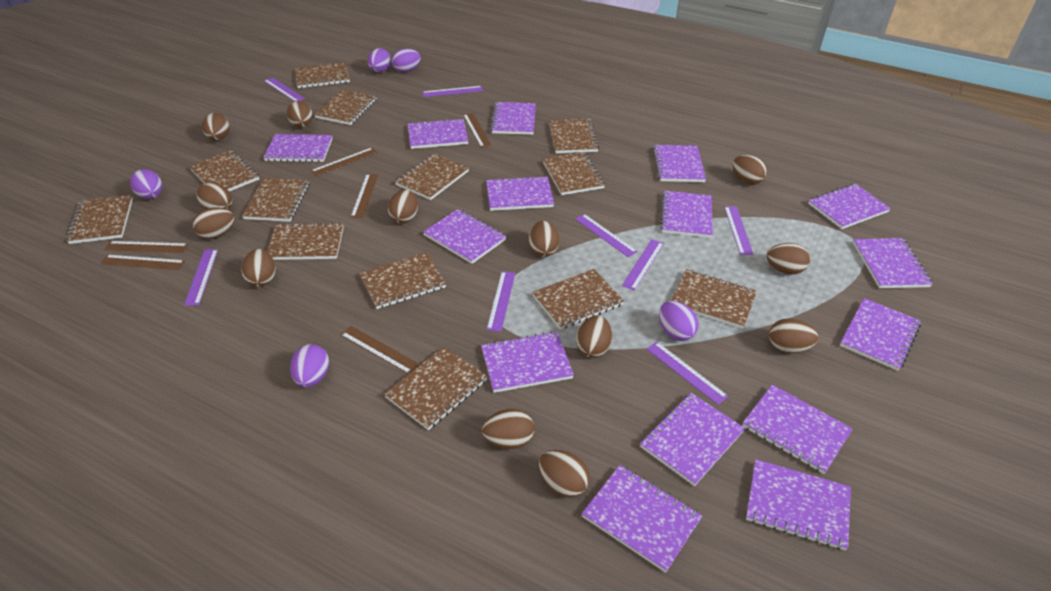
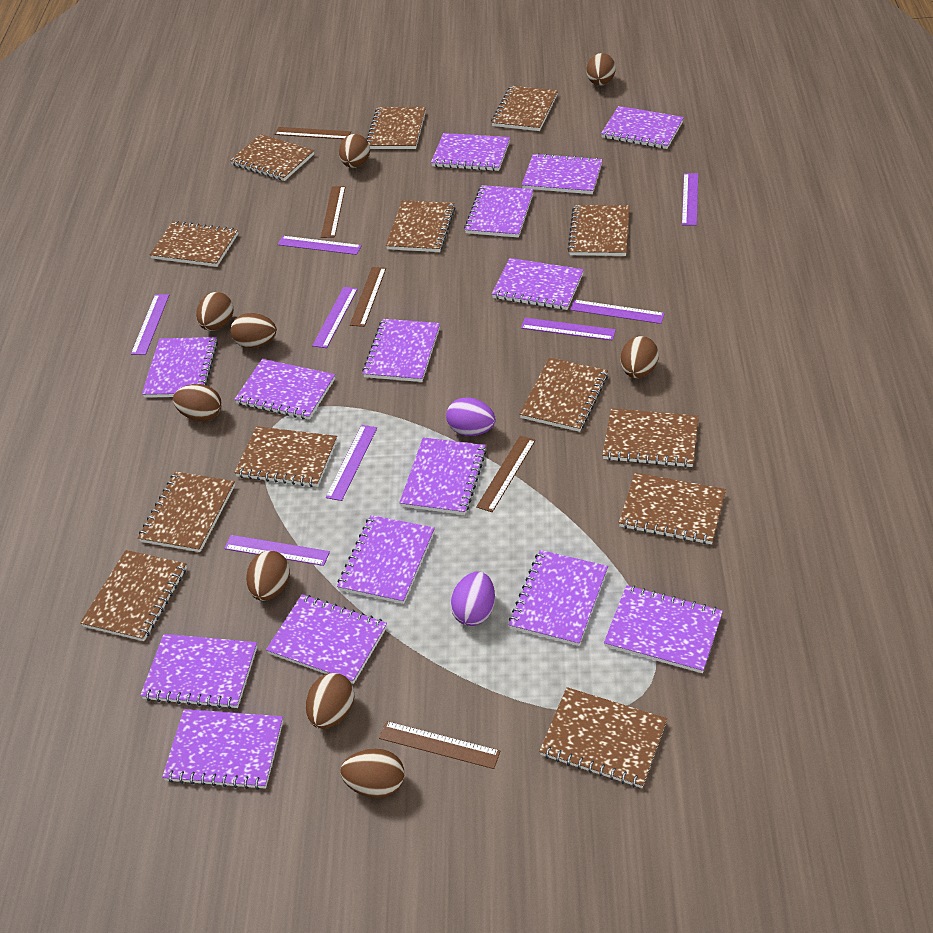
brown egg: [193,207,235,239] [197,183,232,210] [202,113,230,141] [241,249,276,287] [287,101,313,128] [388,190,418,223] [482,409,534,449] [529,221,559,257] [539,450,590,498] [576,315,612,358] [733,155,767,185] [767,243,810,274] [769,318,818,353] = 13 -> [173,384,222,421] [196,292,234,331] [231,313,277,348] [246,551,290,601] [306,673,355,729] [339,134,370,168] [340,749,404,798] [586,53,616,86] [621,336,659,378] = 9
brown ruler: [100,255,185,270] [104,241,188,253] [311,147,378,176] [341,326,419,374] [351,174,378,218] [463,113,492,148] = 6 -> [274,127,351,139] [321,186,345,238] [350,267,386,327] [379,721,500,769] [476,436,536,512] = 5
purple egg: [130,169,162,199] [290,344,329,387] [368,48,391,72] [392,49,421,72] [659,301,699,341] = 5 -> [446,397,496,436] [450,572,495,626] = 2

